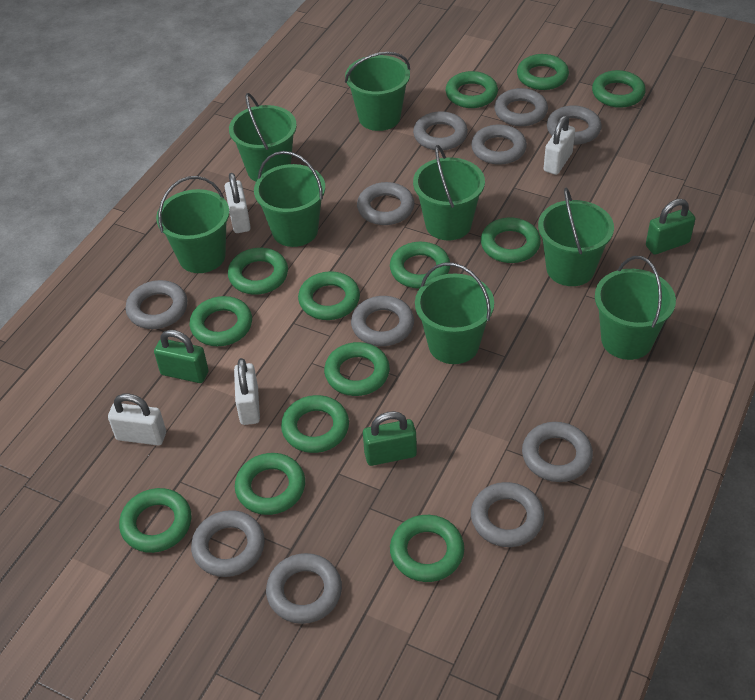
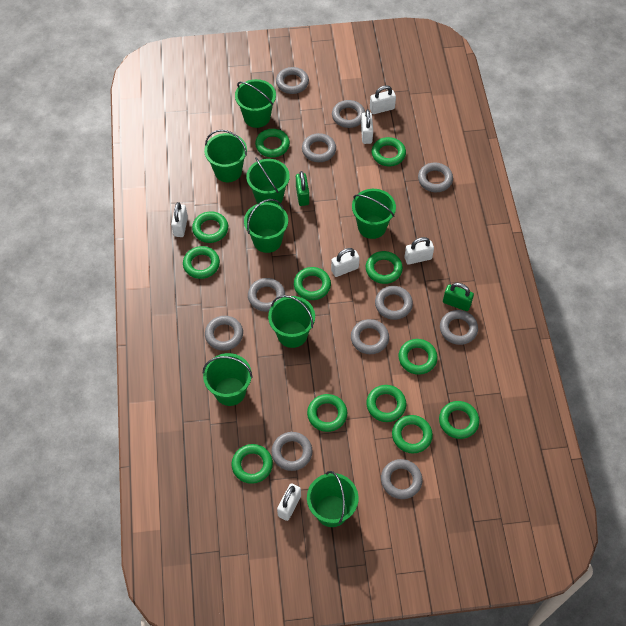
green padlock: [154,330,209,383] [363,411,417,466] [646,199,695,255] = 3 -> [296,171,309,206] [443,283,474,311] = 2
green ring: [119,488,191,553] [189,296,252,346] [228,248,288,295] [235,453,305,515] [281,395,349,453] [298,271,360,320] [324,342,390,396] [390,242,450,289] [390,515,464,582] [445,71,498,108] [481,217,541,263] [517,54,569,90] [592,70,646,108] = 13 -> [183,246,220,279] [192,211,228,243] [231,444,273,484] [255,129,290,157] [294,267,331,300] [307,394,347,432] [366,251,403,284] [366,385,406,422] [372,137,406,166] [392,415,433,454] [399,339,437,375] [439,401,479,439] = 12
white padlock: [108,394,166,445] [225,173,251,233] [234,358,260,425] [544,116,575,175] = 4 -> [171,202,188,237] [277,483,301,521] [331,248,360,277] [361,109,373,144] [370,85,396,114] [404,237,434,265] = 6

